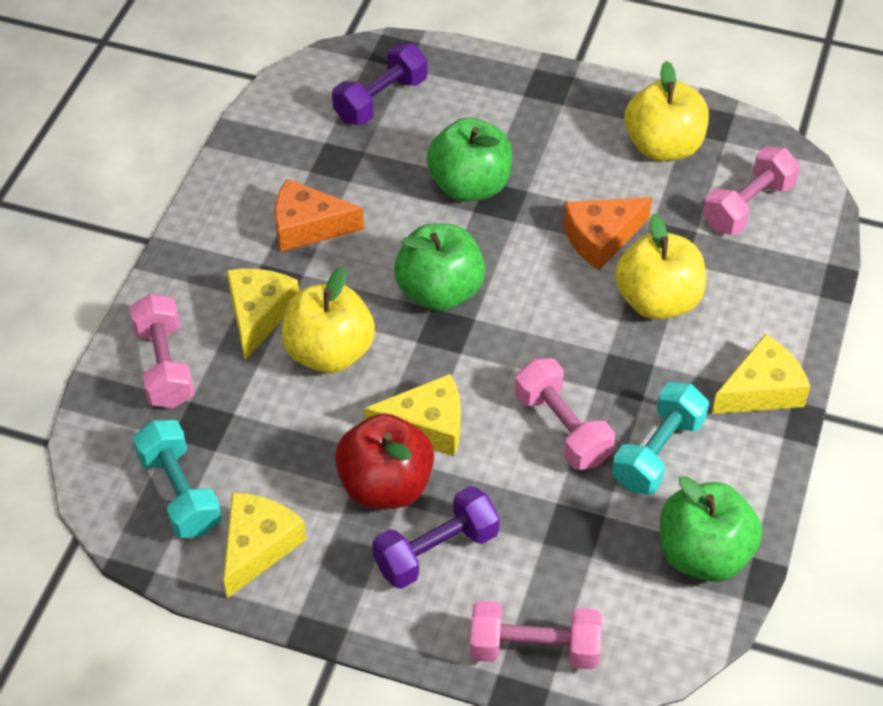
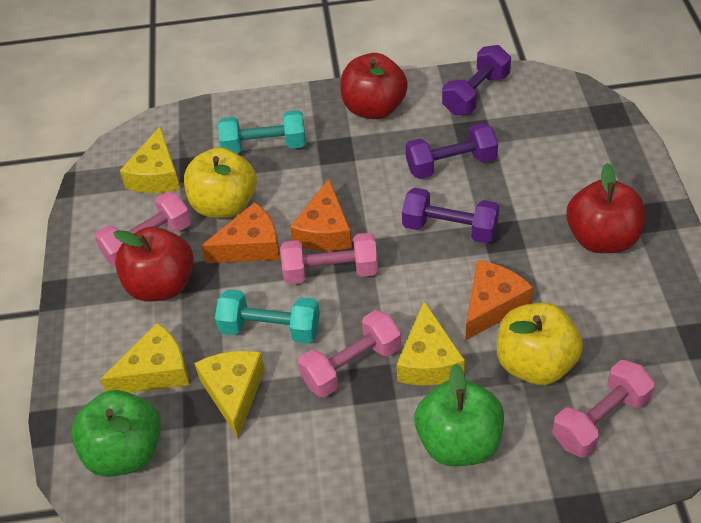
green apple: [394,223,485,311] [427,118,512,202] [660,476,762,582] = 3 -> [71,390,161,477] [414,363,504,466] = 2
orange cheese: [275,179,364,252] [563,197,652,270] = 2 -> [201,202,280,263] [290,179,352,251] [466,260,533,340] = 3
purple dumbbell: [332,43,427,125] [372,486,500,589] = 2 -> [402,188,499,243] [406,123,498,179] [442,45,511,115] = 3
red apple: [335,413,434,509] = 1 -> [113,227,194,302] [340,53,408,119] [566,163,645,253] = 3
yellow apple: [281,267,375,373] [615,214,706,320] [624,61,709,161] = 3 -> [184,147,257,218] [497,303,583,385] = 2

